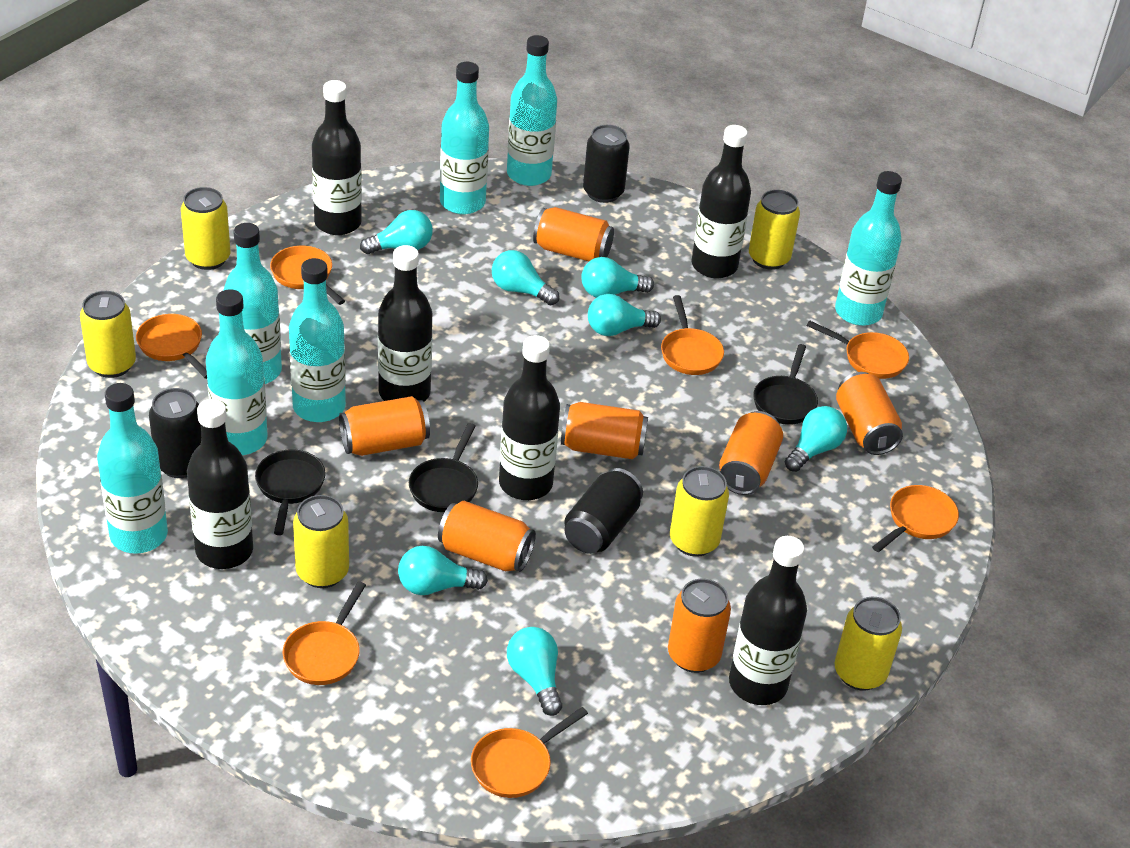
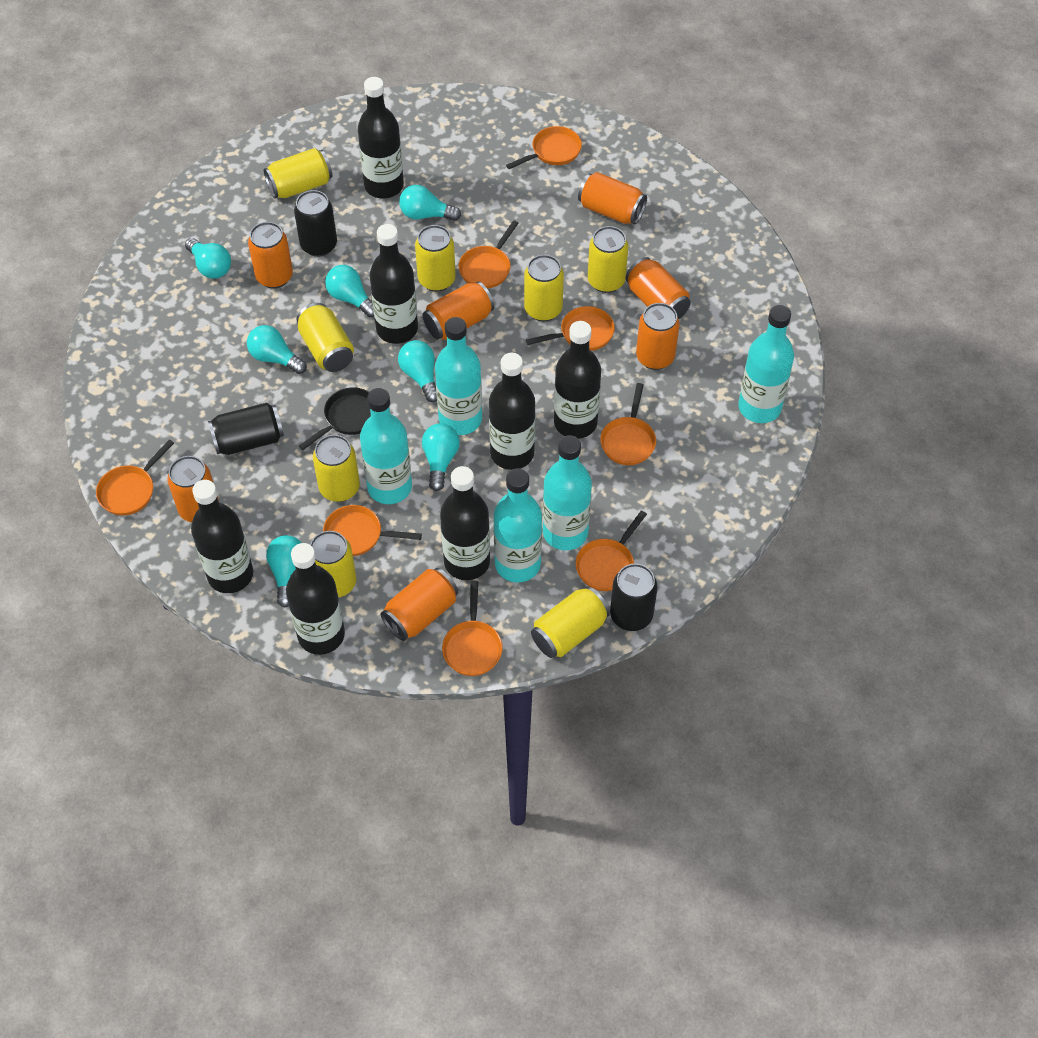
black bottle: [187,399,253,569] [312,80,362,235] [378,245,432,402] [499,335,560,500] [691,125,751,278] [729,536,807,705] = 6 -> [191,480,253,593] [286,543,345,655] [358,77,404,198] [369,224,418,344] [440,466,490,580] [489,353,535,470] [554,321,601,439] = 7
black pan: [255,449,325,535] [409,423,478,512] [753,344,818,425] = 3 -> [299,387,371,450] = 1
orange pan: [136,314,207,379] [270,246,345,305] [283,581,366,685] [471,707,588,798] [661,295,724,375] [807,321,909,379] [872,485,959,552] = 7 -> [96,439,174,516] [323,505,422,556] [442,581,503,676] [459,220,519,288] [506,126,582,169] [526,306,615,351] [576,510,647,591] [600,383,656,465] = 8
turquoise bottle: [97,383,168,554] [206,289,267,455] [223,223,282,384] [289,258,346,422] [440,62,489,215] [507,35,557,186] [835,171,902,326] = 7 -> [360,388,412,504] [435,317,482,435] [493,468,542,582] [543,435,592,550] [738,305,794,423] = 5
yellow can: [80,291,136,378] [181,187,230,270] [293,495,349,588] [670,466,729,557] [749,190,800,270] [834,597,902,691] = 6 -> [264,148,332,198] [297,303,354,372] [310,531,357,597] [313,435,360,502] [415,225,456,292] [524,255,564,322] [531,586,610,658] [588,226,628,293] = 8

